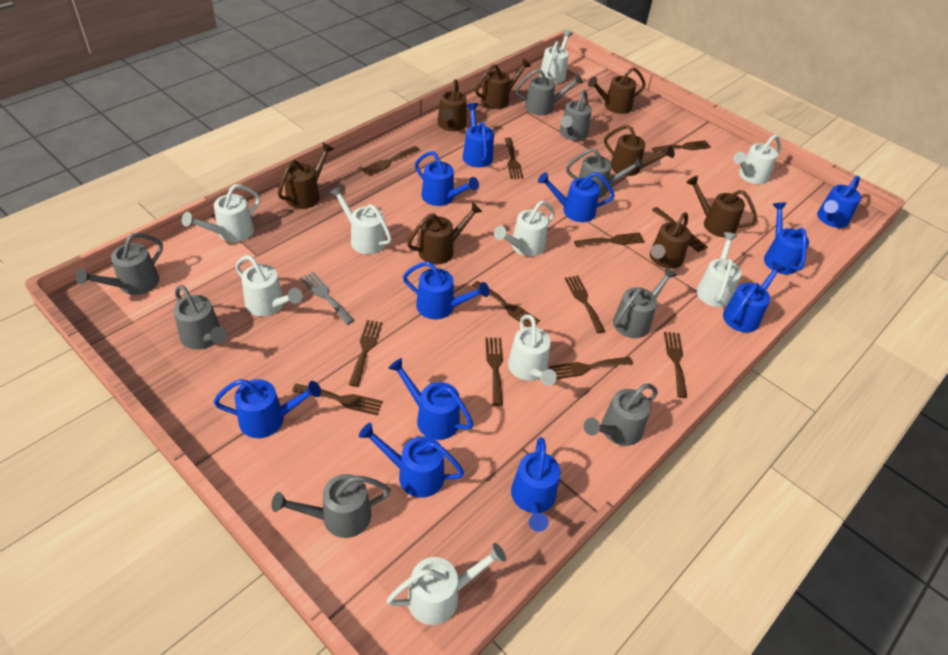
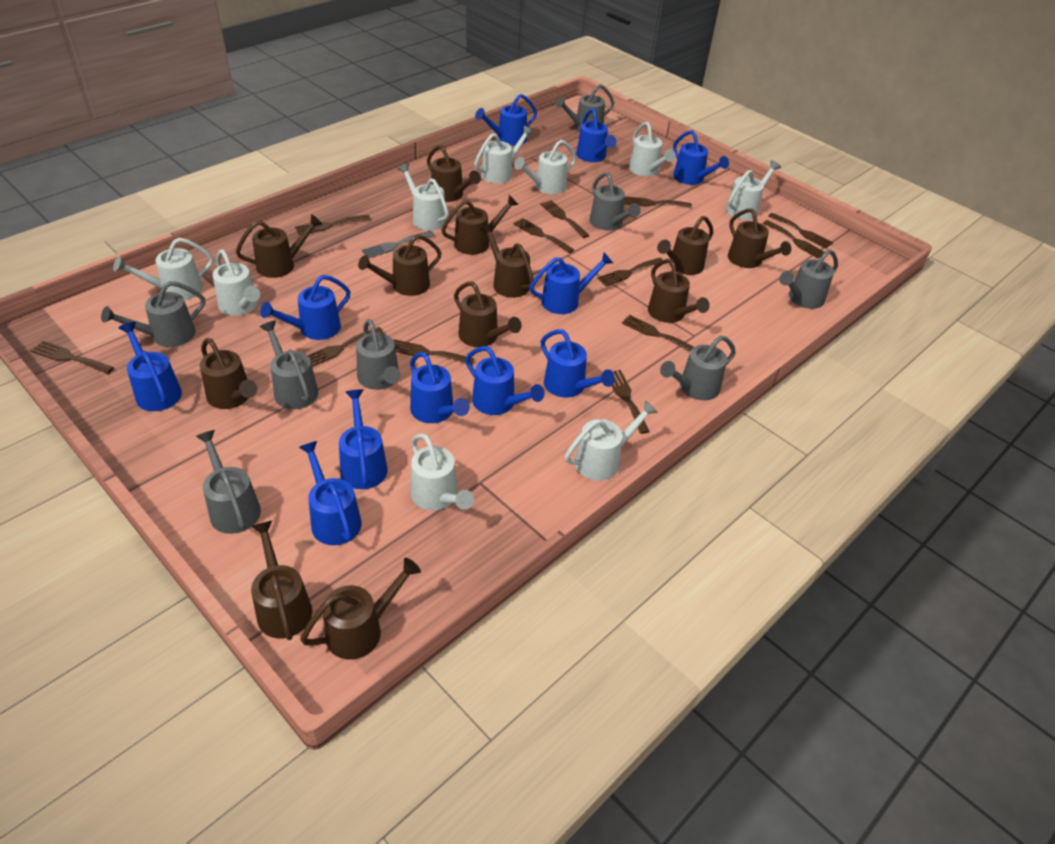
brown watering can: [278,143,334,209] [407,202,482,264] [437,79,466,131] [475,59,531,109] [588,67,646,114] [604,125,675,176] [650,212,691,269] [686,175,757,237] = 8 -> [200,338,257,409] [236,214,322,278] [251,521,312,640] [300,558,421,660] [358,234,442,296] [427,145,481,202] [441,195,519,255] [454,282,522,347] [480,223,533,298] [648,259,710,323] [657,216,713,275] [728,208,791,268] = 12

